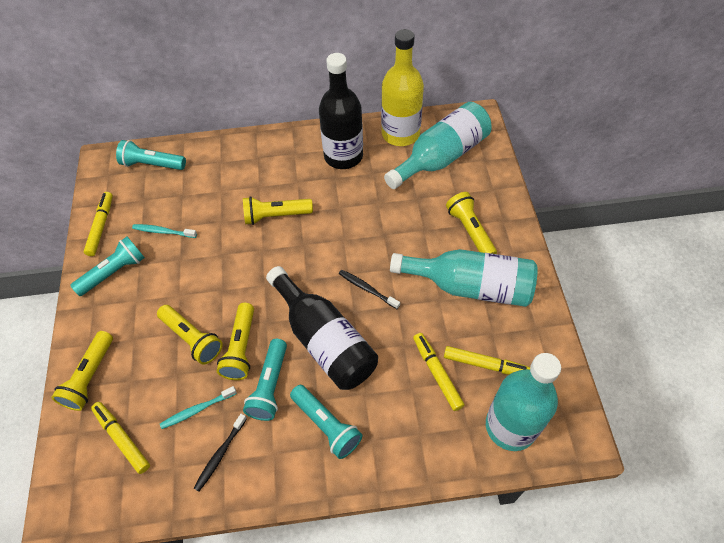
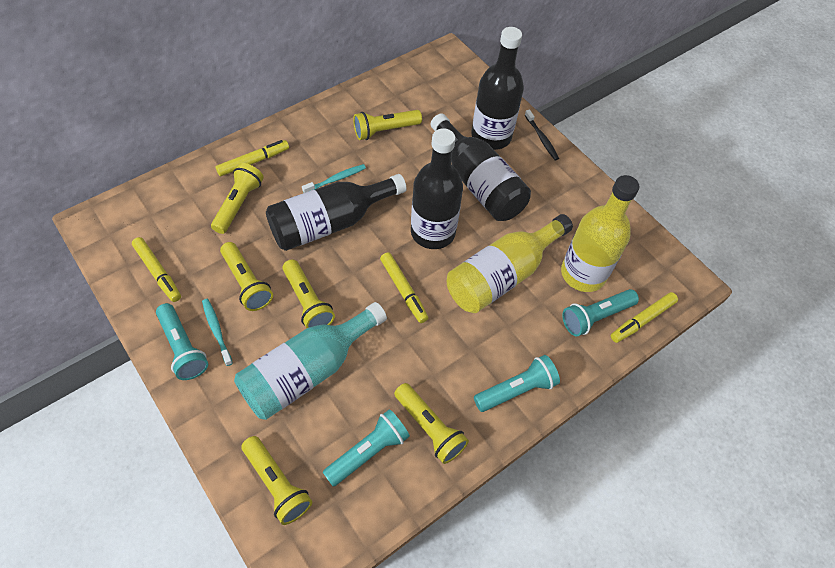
black bottle: [266,266,378,390] [319,53,363,169] = 2 -> [266,174,407,251] [411,128,463,249] [430,113,531,221] [472,27,524,150] = 4
black toothbrush: [194,414,247,492] [339,270,400,309] = 2 -> [525,110,559,160] = 1
turquoise bottle: [384,102,492,189] [390,249,538,307] [486,353,561,451] = 3 -> [234,302,387,420] = 1
yellow bottle: [381,29,424,146] = 1 -> [447,214,573,313] [561,175,639,292] = 2
yellow flashlight: [51,331,113,411] [157,305,223,365] [217,303,254,380] [243,196,313,225] [446,192,497,254] = 5 -> [211,163,264,234] [220,242,273,311] [241,436,312,525] [282,259,335,328] [353,110,422,140] [394,383,469,464] = 6

